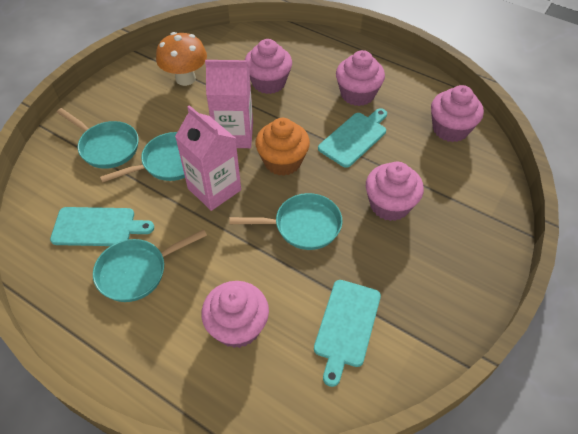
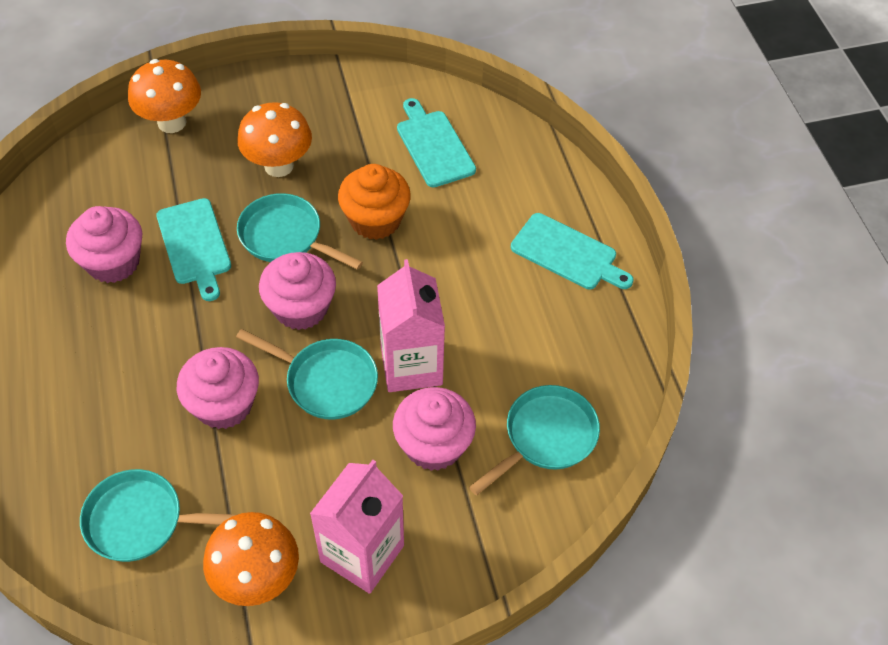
orange mushroom: [156,32,207,86] = 1 -> [128,59,201,133] [203,512,299,606] [237,102,312,177] = 3
pink cupcake: [201,281,269,348] [245,39,292,94] [336,50,385,106] [366,161,424,221] [431,85,484,142] = 5 -> [66,206,142,283] [177,347,259,429] [259,252,336,330] [393,387,476,471] = 4

